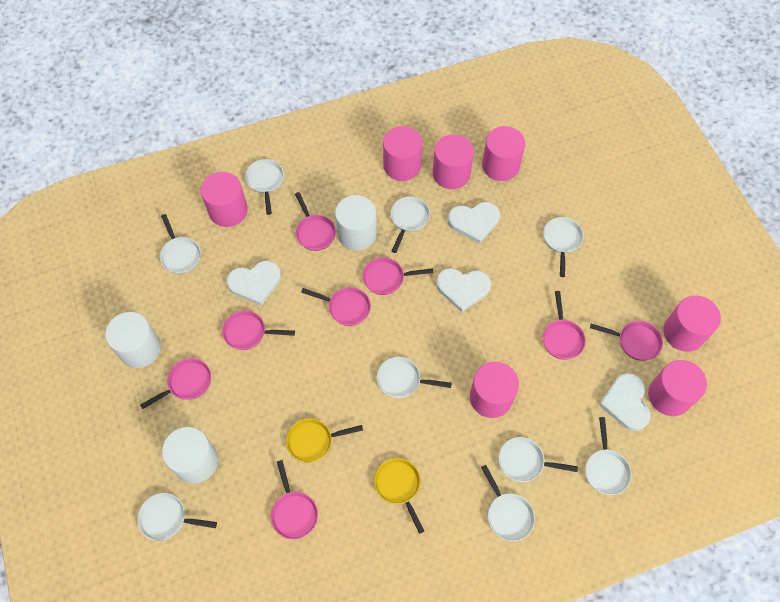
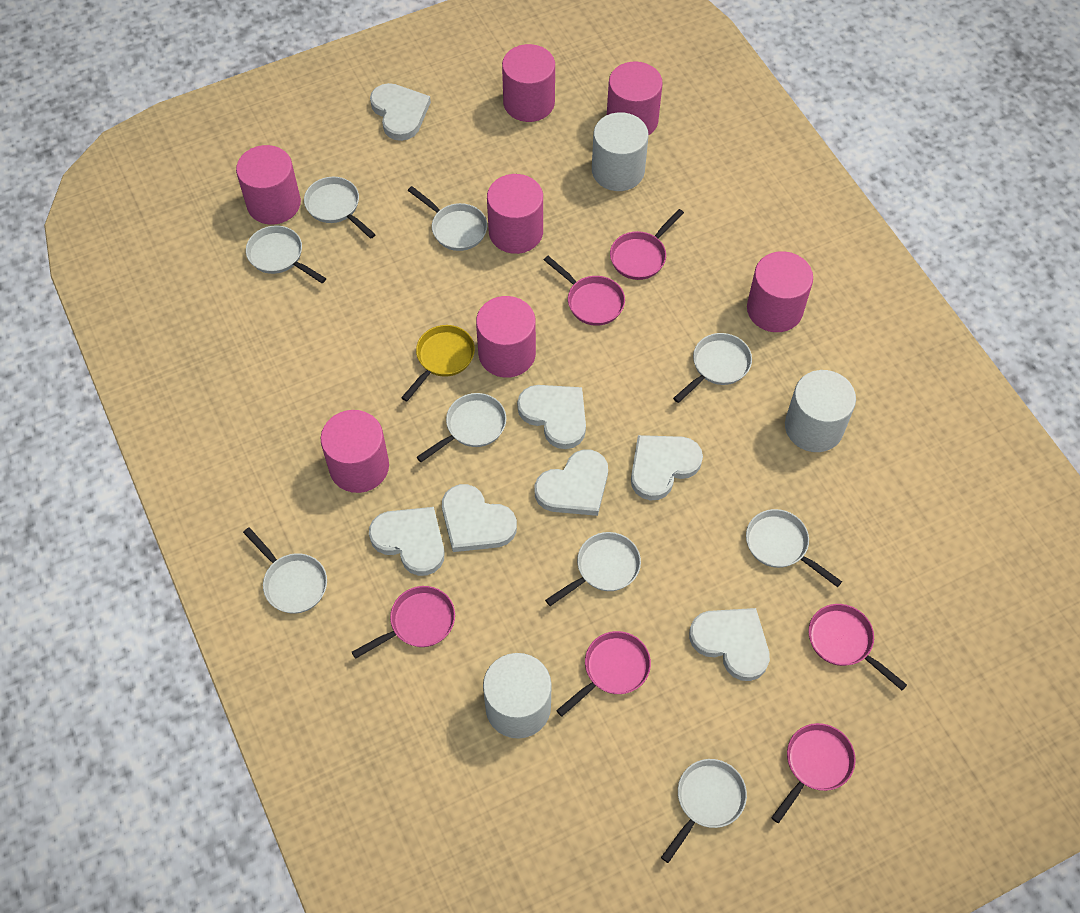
pink pan: [140,358,211,409] [222,311,295,350] [271,460,318,540] [295,192,336,251] [301,287,371,326] [363,257,433,295] [543,291,586,360] [590,321,663,361] = 8 -> [352,586,455,659] [544,256,625,326] [556,631,651,717] [610,209,684,280] [771,723,856,823] [808,604,907,690] = 6
white heart: [227,261,281,306] [436,268,491,312] [448,202,500,244] [599,373,651,431] = 4 -> [369,507,445,576] [370,83,431,141] [442,484,517,552] [517,385,586,449] [534,450,608,516] [631,435,703,500] [689,608,770,681] = 7
yellow pan: [286,418,363,463] [374,458,424,534] = 2 -> [401,325,475,402] = 1

